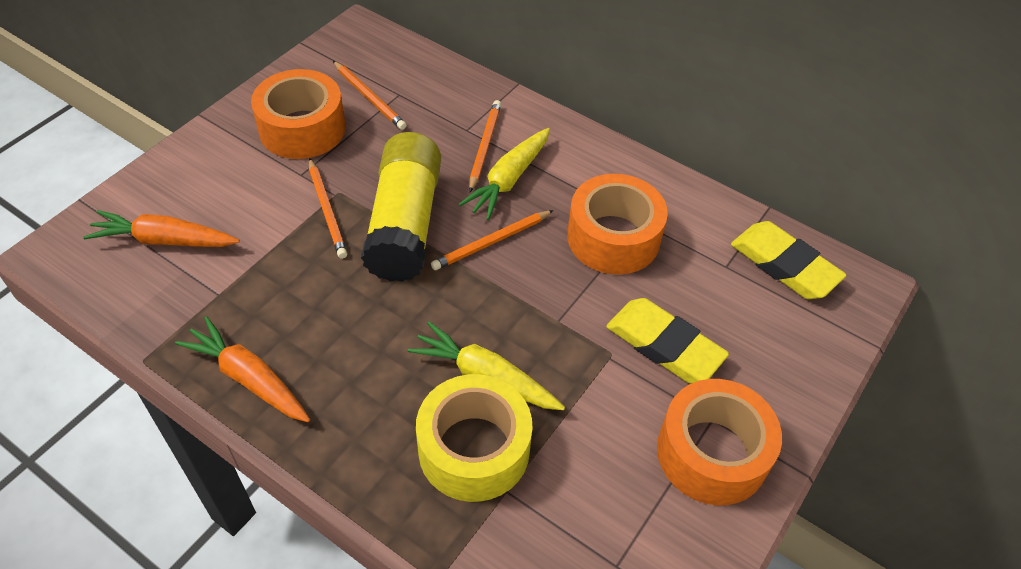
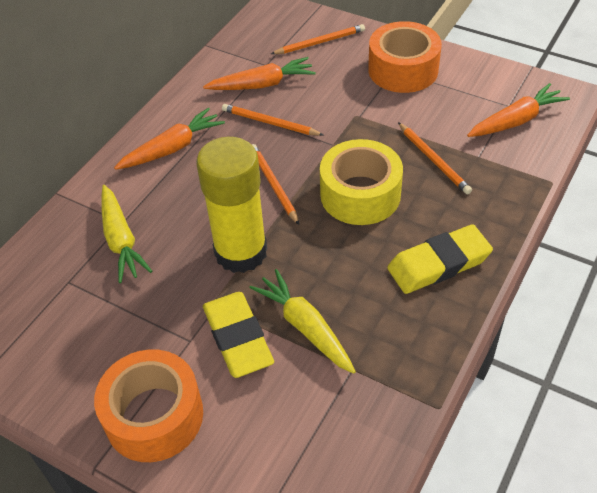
orange carrot: [83,210,240,247] [175,316,310,422] = 2 -> [114,107,225,170] [203,57,316,90] [467,83,570,137] = 3
orange tape: [251,69,346,159] [567,174,668,275] [657,379,782,505] = 3 -> [94,349,203,462] [368,21,442,93] = 2

